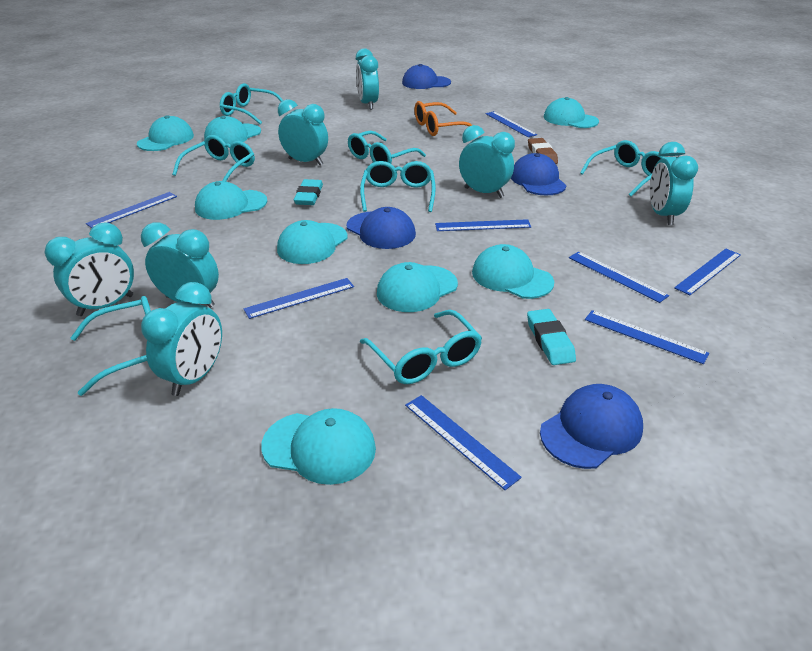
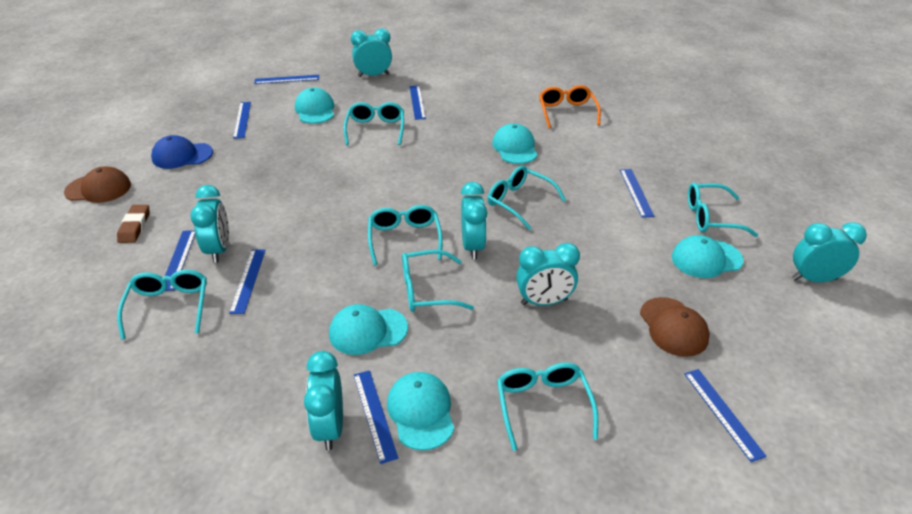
blue cap: [346,207,416,249] [402,64,451,89] [511,153,567,195] [540,384,643,469] = 4 -> [151,135,213,169] = 1
brown cap: none = 0 -> [64,166,131,203] [640,297,710,357] = 2
turquoise cap: [137,115,194,151] [195,181,267,220] [204,116,261,145] [261,408,376,485] [277,220,348,264] [377,262,458,312] [472,244,554,299] [544,97,599,128] = 8 -> [295,87,334,124] [329,304,408,355] [387,372,454,451] [492,123,538,164] [672,235,744,278] = 5
turquoise clock: [44,222,134,316] [141,222,219,308] [141,282,222,396] [278,99,328,166] [356,48,379,110] [459,125,515,198] [650,142,698,225] = 7 -> [190,185,229,263] [304,351,343,450] [351,28,392,77] [461,182,487,260] [516,243,580,306] [792,222,867,282] = 6
turquoise eraser: [294,179,323,205] [527,309,576,365] = 2 -> none = 0

